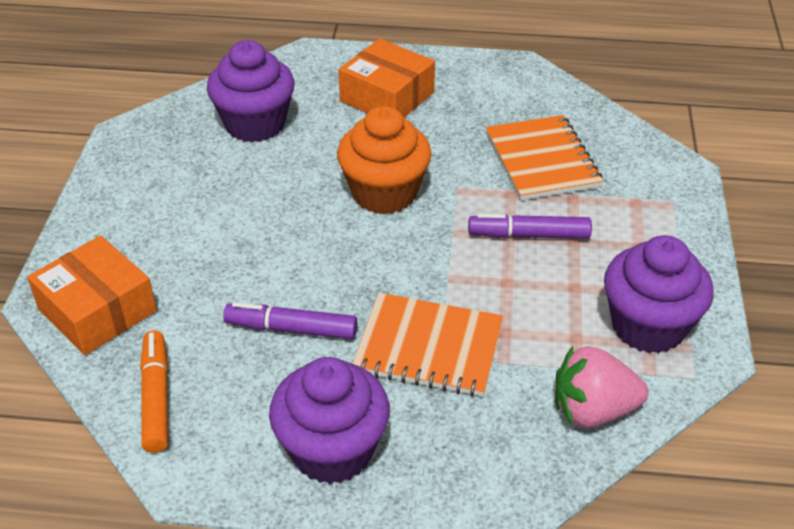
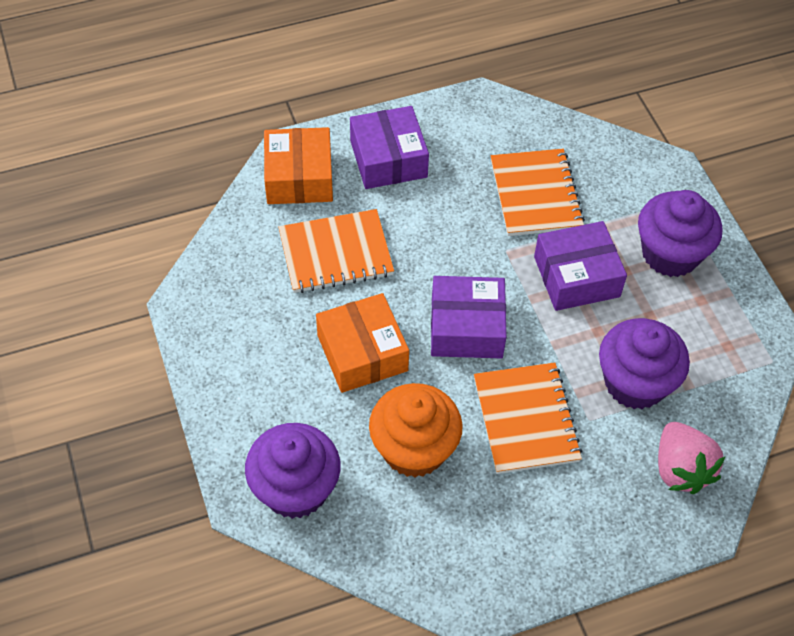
orange marker: [140,331,168,453] = 1 -> none = 0
orange notebook: [352,293,503,397] [486,115,603,200] = 2 -> [279,209,394,293] [474,362,582,474] [491,149,585,236] = 3
purple box: none = 0 -> [350,106,429,189] [431,276,506,358] [534,221,627,311] = 3
purple marker: [223,302,357,339] [468,214,592,239] = 2 -> none = 0

